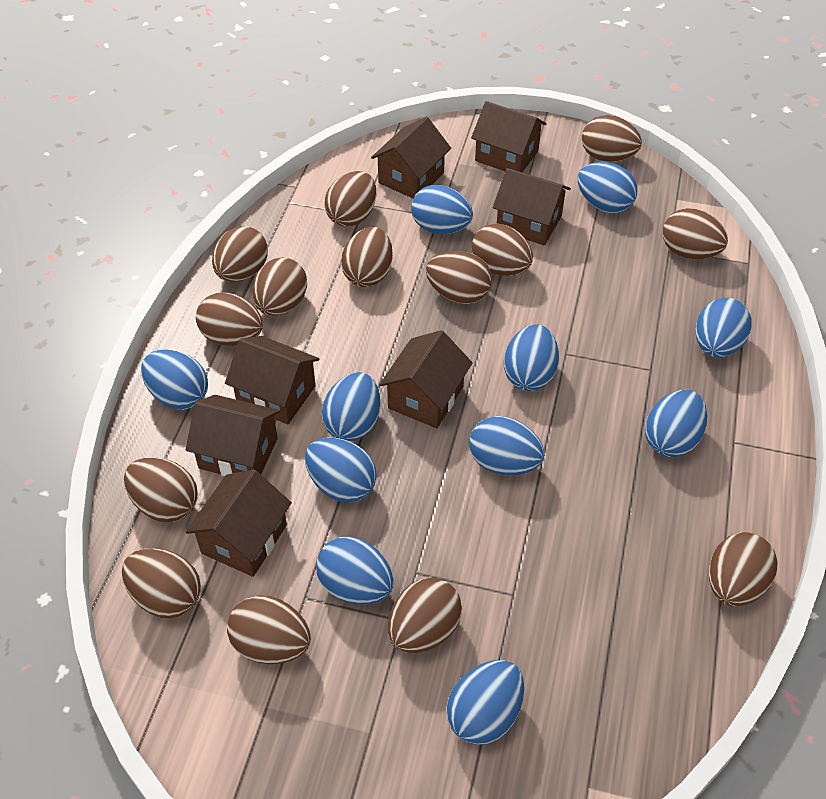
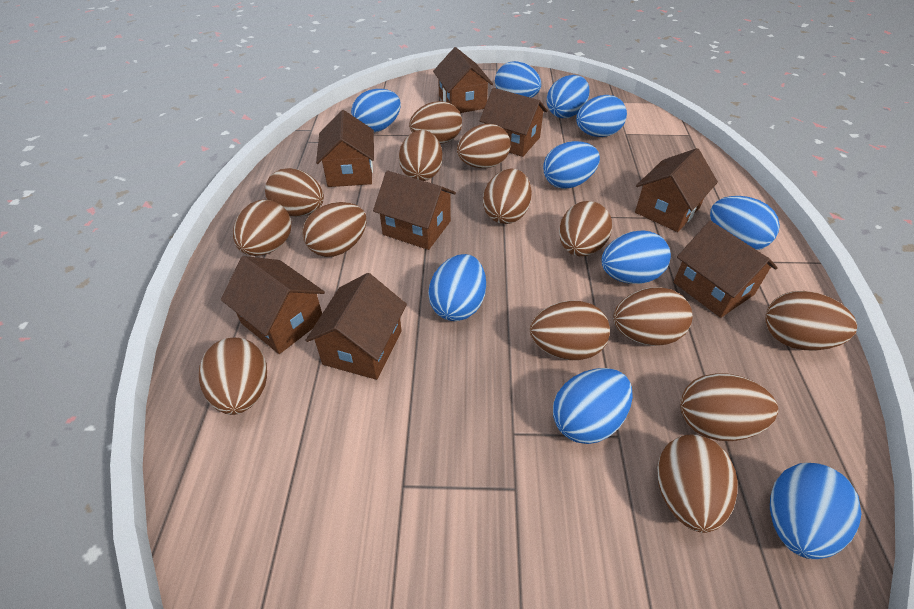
blue egg: [141,350,208,410] [305,438,377,503] [316,536,393,605] [322,372,380,441] [411,185,473,234] [447,660,524,745] [469,416,544,476] [504,324,559,391] [578,162,638,213] [645,390,707,457] [696,298,752,357] = 11 -> [351,89,401,132] [428,254,486,321] [495,61,541,98] [543,141,600,189] [547,75,589,118] [553,368,633,444] [576,95,627,137] [602,230,671,284] [710,196,780,250] [770,463,862,559] = 10
brown house: [186,395,280,476] [186,469,292,577] [225,336,319,424] [371,117,451,198] [379,330,473,428] [471,101,546,172] [493,168,571,245] = 7 -> [221,256,325,354] [305,273,407,380] [316,110,374,187] [373,171,456,250] [433,47,493,113] [480,88,548,157] [635,148,718,232] [674,221,778,318] = 8

